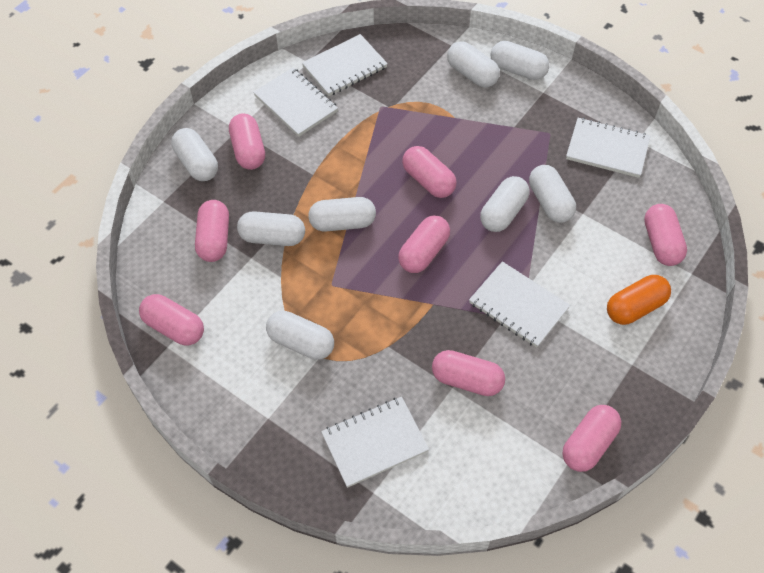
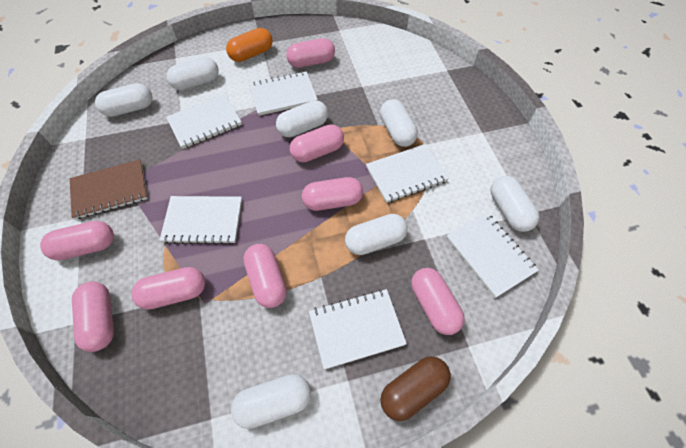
brown capsule: none = 0 -> [380,356,451,421] = 1
brown notebook: none = 0 -> [70,159,148,220] = 1
white capsule: [171,128,218,181] [237,211,305,246] [266,310,334,360] [308,197,376,232] [447,41,500,88] [480,176,529,232] [490,41,549,80] [529,165,576,223] = 8 -> [95,83,153,117] [166,57,219,90] [231,374,311,429] [276,100,328,137] [345,214,408,255] [380,99,418,147] [490,176,539,232] = 7
white notebook: [253,68,338,137] [302,34,388,96] [321,397,429,488] [469,261,570,348] [566,118,650,178] = 5 -> [159,196,242,244] [166,94,242,149] [249,71,318,116] [309,289,407,370] [366,144,449,203] [446,213,539,298] = 6

